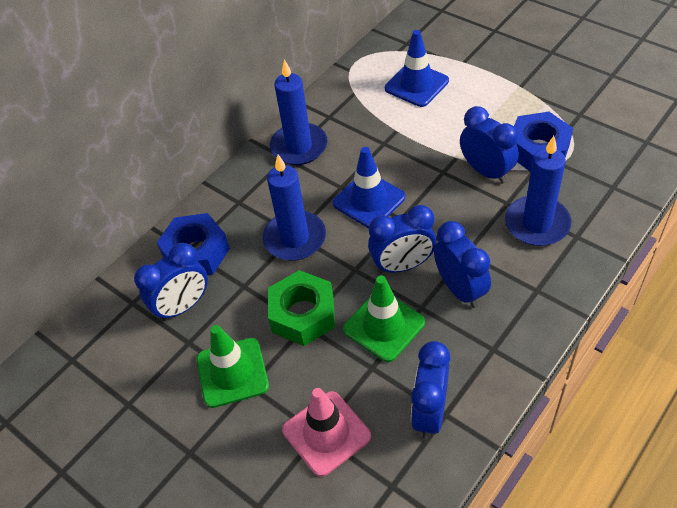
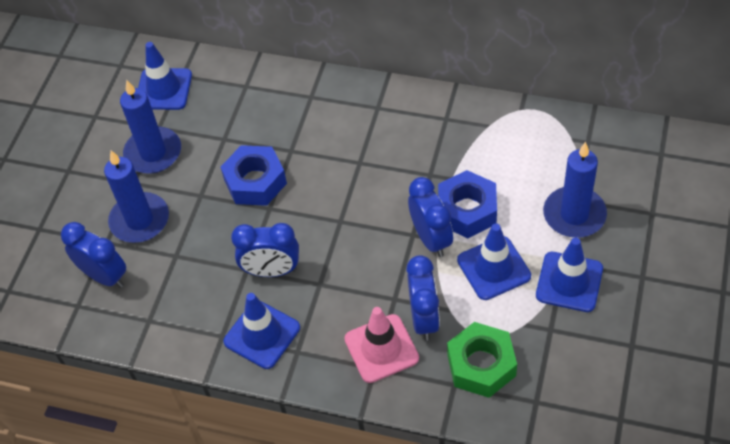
blue clock: [134,243,208,321] [368,205,436,273] [411,341,451,439] [434,221,491,308] [460,106,519,184] = 5 -> [61,222,126,288] [231,223,299,277] [406,255,440,341] [408,177,453,257] = 4
blue traffic cone: [333,147,405,228] [385,30,449,107] = 2 -> [138,42,192,110] [224,293,300,369] [457,224,531,300] [536,237,603,312] = 4
green traffic cone: [197,325,269,408] [343,276,425,362] = 2 -> none = 0

